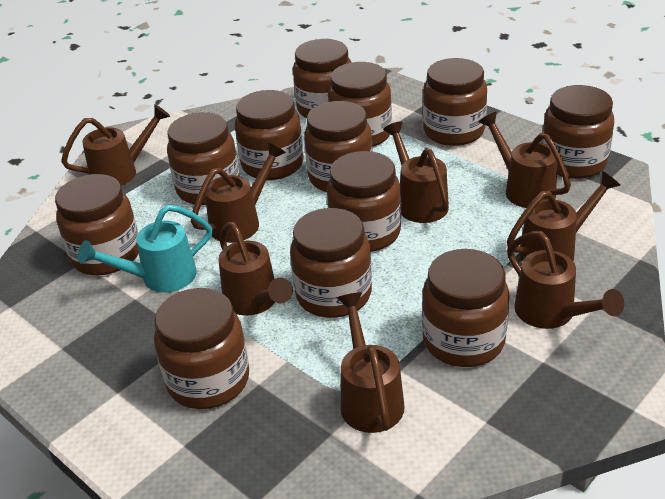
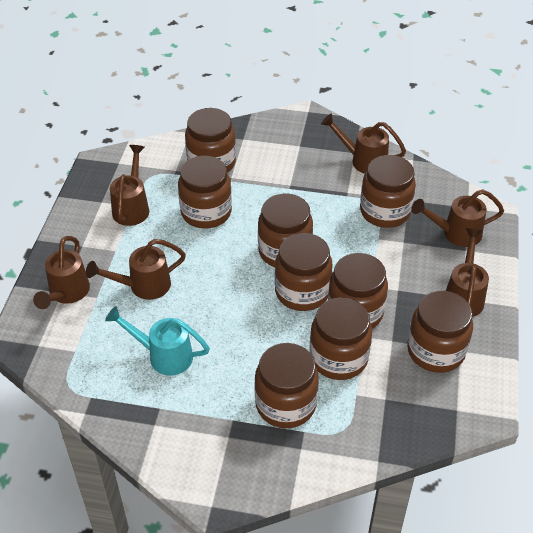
brown jar: [55,174,139,275] [154,288,249,409] [167,112,240,205] [235,90,304,180] [290,208,372,318] [293,39,352,118] [304,101,373,192] [327,151,401,252] [328,62,392,147] [422,249,510,367] [423,58,487,146] [541,85,614,179] = 12 -> [178,156,232,229] [185,108,236,173] [255,343,319,428] [258,194,313,267] [275,233,333,311] [309,298,372,380] [328,253,388,329] [360,155,416,228] [407,291,473,373] = 9
brown watering can: [61,104,170,186] [191,142,286,243] [218,222,293,316] [337,292,405,433] [383,121,449,223] [479,111,571,208] [507,171,621,261] [507,231,624,329] = 8 -> [33,236,90,309] [86,239,186,300] [110,145,149,226] [321,114,406,174] [411,189,504,247] [446,228,489,317] = 6

